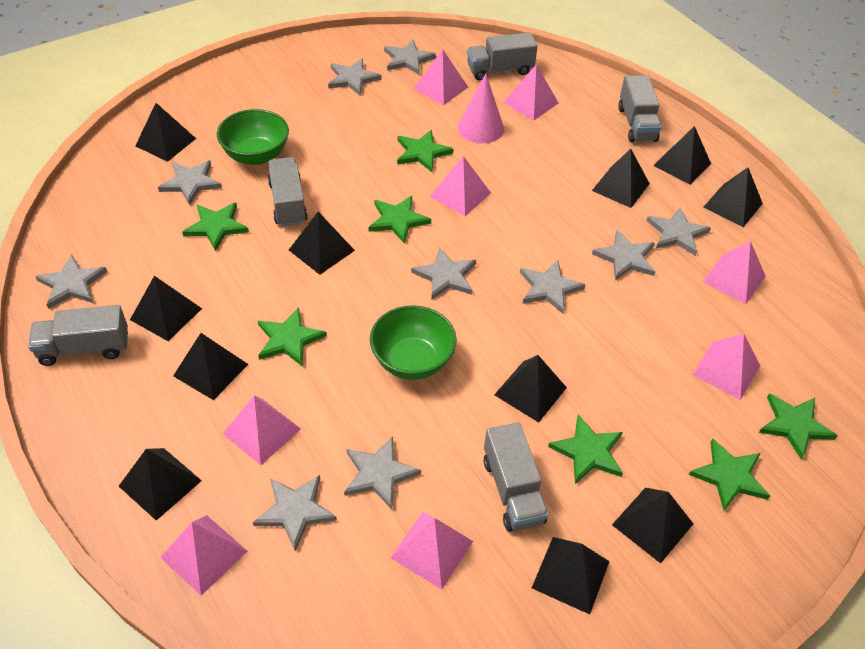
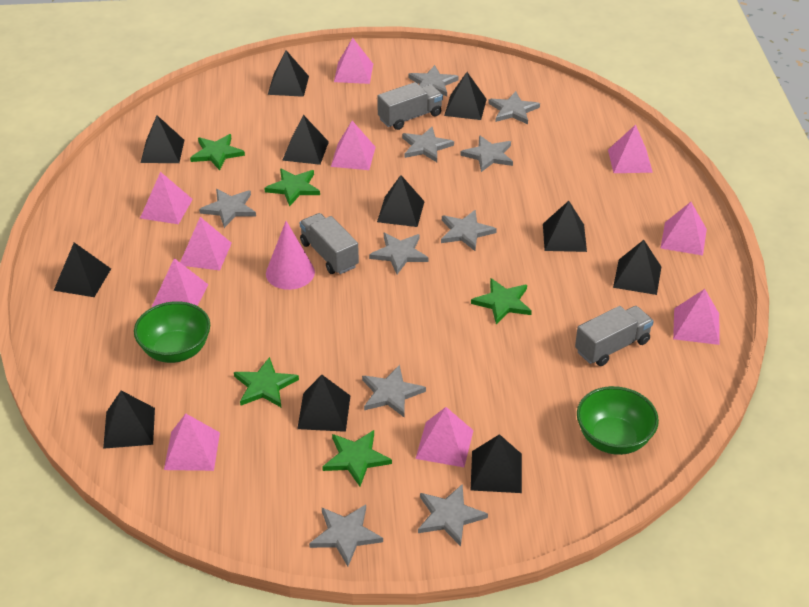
green star: [182,202,249,251] [258,307,327,367] [369,196,431,244] [397,130,454,172] [548,415,623,484] [689,439,770,511] [759,393,838,460] = 7 -> [190,134,245,170] [234,357,299,407] [264,168,320,207] [322,430,392,487] [471,278,532,324] = 5
grey truck: [28,305,128,366] [268,157,308,227] [467,32,538,80] [484,422,549,532] [618,75,661,142] = 5 -> [299,213,359,274] [377,82,443,130] [575,306,654,366] = 3
pink pyramid: [160,515,247,596] [223,396,301,465] [391,512,473,589] [414,49,468,105] [430,156,491,216] [503,64,558,121] [692,334,760,400] [702,241,766,304] = 8 -> [140,172,193,224] [152,258,209,307] [164,413,220,471] [180,217,232,270] [331,121,376,170] [334,38,373,84] [415,407,474,467] [608,125,653,173] [660,202,707,255] [673,289,720,345] = 10

